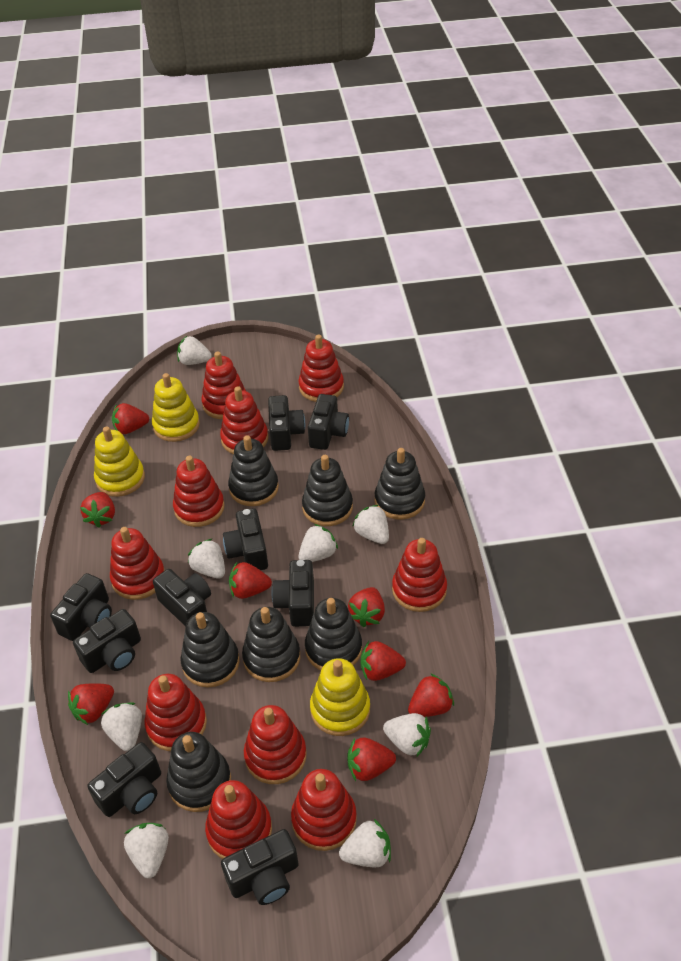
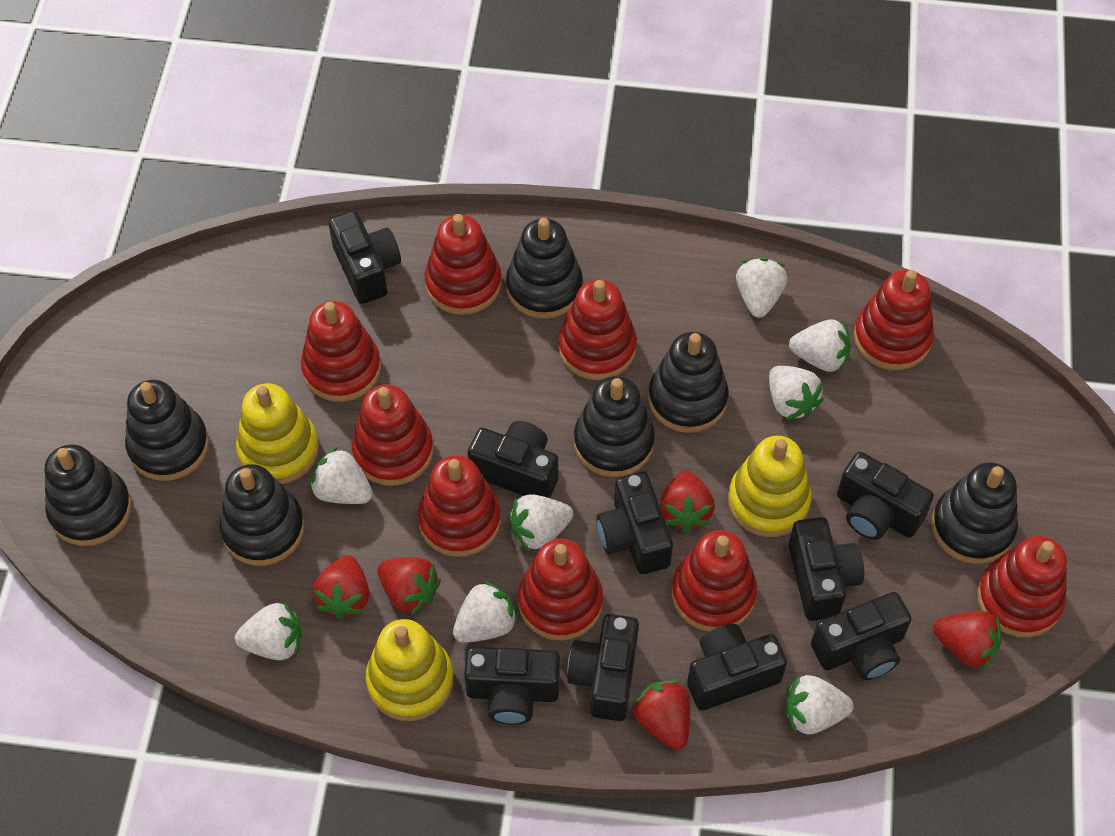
red stacking toy: [110,527,165,600] [144,674,207,751] [173,456,225,527] [201,351,246,419] [205,780,272,859] [220,386,268,454] [244,705,307,784] [291,769,357,851] [298,335,344,402] [392,538,447,612] = 10 -> [301,301,381,402] [351,385,434,486] [418,455,501,557] [425,214,502,315] [518,539,603,641] [558,279,637,380] [672,530,757,632] [854,270,934,370] [977,536,1067,638] = 9
red strawberry: [68,683,114,725] [80,492,115,528] [112,403,149,434] [229,562,272,599] [348,587,385,627] [348,738,396,781] [361,641,406,681] [408,673,454,717] = 8 -> [313,555,370,619] [378,557,441,615] [631,680,690,749] [659,471,715,532] [933,611,1001,670] = 5

